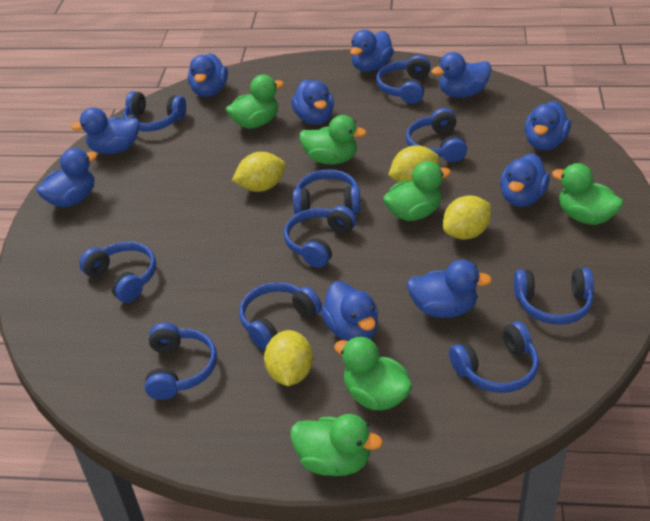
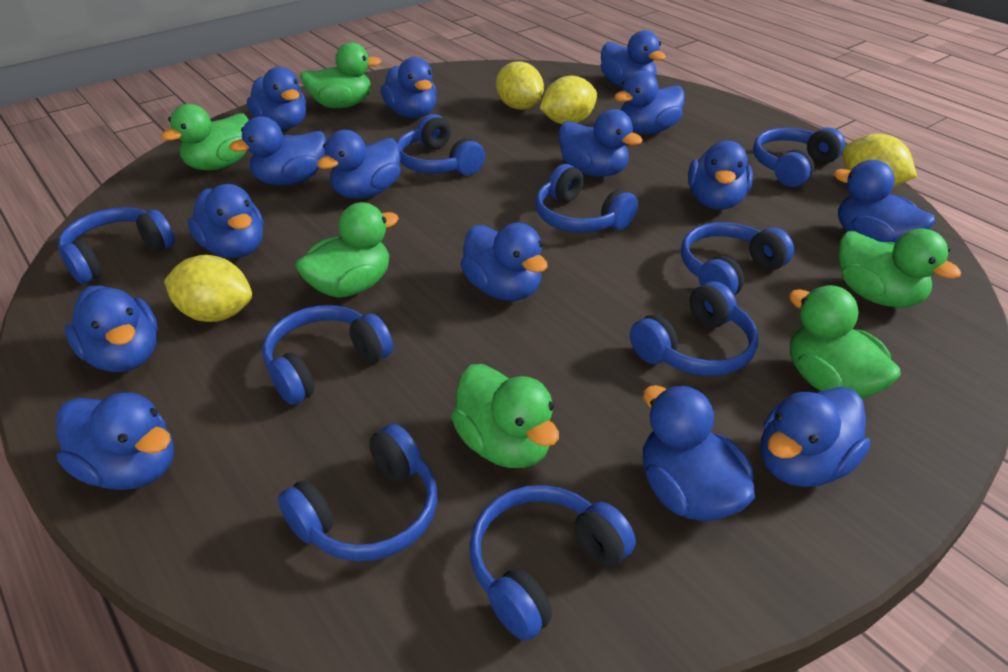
blue duck: [36,148,97,207] [71,107,140,154] [188,53,228,97] [291,79,334,125] [321,281,378,341] [350,30,394,72] [407,260,492,318] [431,52,491,98] [500,153,550,207] [525,101,571,150] = 10 -> [57,393,174,490] [65,285,158,372] [188,184,263,258] [229,116,326,186] [247,67,306,129] [317,130,401,199] [380,57,437,118] [460,222,548,301] [559,109,643,177] [601,30,666,87] [614,70,685,135] [643,385,755,521] [688,140,753,209] [761,387,871,487] [834,160,935,243] = 15
blue headphones: [79,241,156,303] [123,91,186,131] [145,323,217,400] [239,282,322,350] [284,206,356,268] [293,169,360,215] [376,55,431,104] [406,108,467,162] [449,321,539,393] [514,268,594,325] = 10 -> [58,207,175,284] [262,305,393,405] [278,424,437,562] [397,114,485,175] [470,485,636,641] [535,164,638,233] [630,281,758,376] [681,222,794,295] [753,127,845,187] = 9

